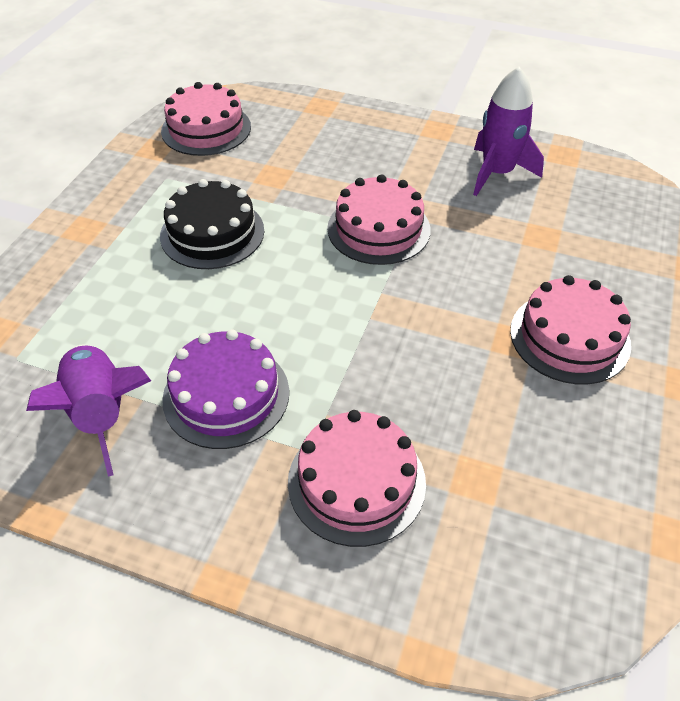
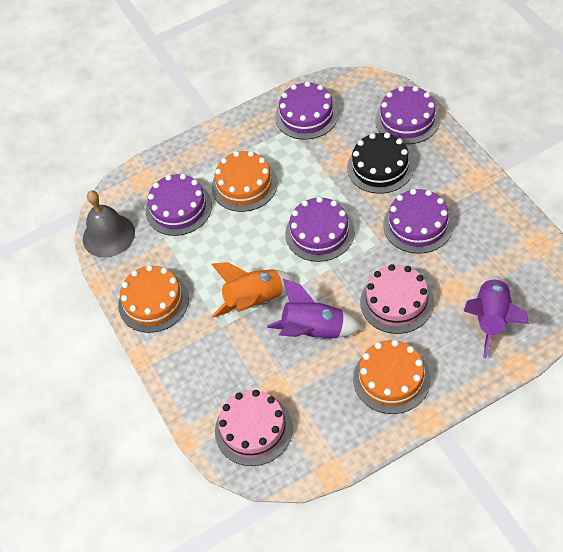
grey bell: none = 0 -> [83,190,135,258] = 1
orange cake: none = 0 -> [118,265,189,333] [212,151,278,212] [353,340,431,414] = 3
orange rocket: none = 0 -> [211,262,295,318] = 1
pink cake: [161,82,251,156] [288,410,426,547] [327,174,431,265] [510,275,631,384] = 4 -> [215,390,293,466] [360,264,434,334] = 2
purple cake: [162,329,289,449] = 1 -> [146,174,212,236] [275,81,339,140] [285,197,355,262] [375,86,440,144] [383,189,454,254] = 5

